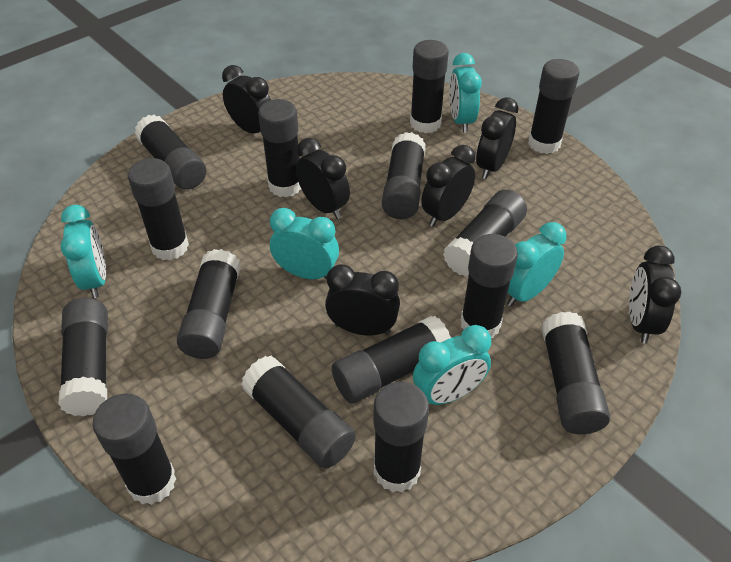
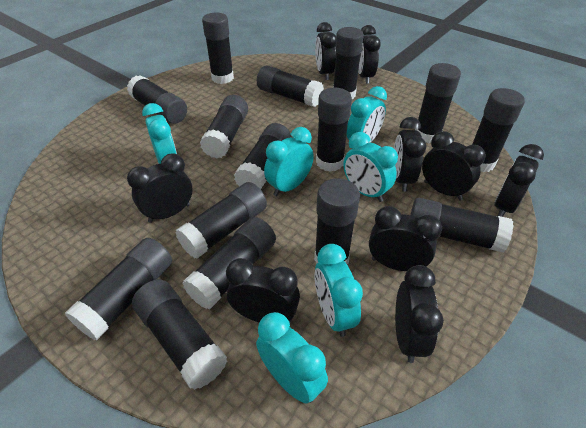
black clock: [222,65,271,133] [296,138,350,219] [325,264,400,336] [421,145,476,227] [476,97,518,179] [629,246,681,343] = 6 -> [127,153,193,223] [226,258,300,322] [315,22,336,80] [358,25,381,84] [369,206,442,271] [394,117,426,192] [395,265,444,363] [422,131,486,200] [495,144,544,217] = 9
turquoise clock: [61,205,106,298] [270,208,339,279] [413,325,491,405] [449,53,482,133] [507,222,567,307] = 5 -> [142,103,177,164] [256,312,328,403] [264,127,314,196] [315,244,363,337] [343,132,398,202] [347,86,387,149] = 6

